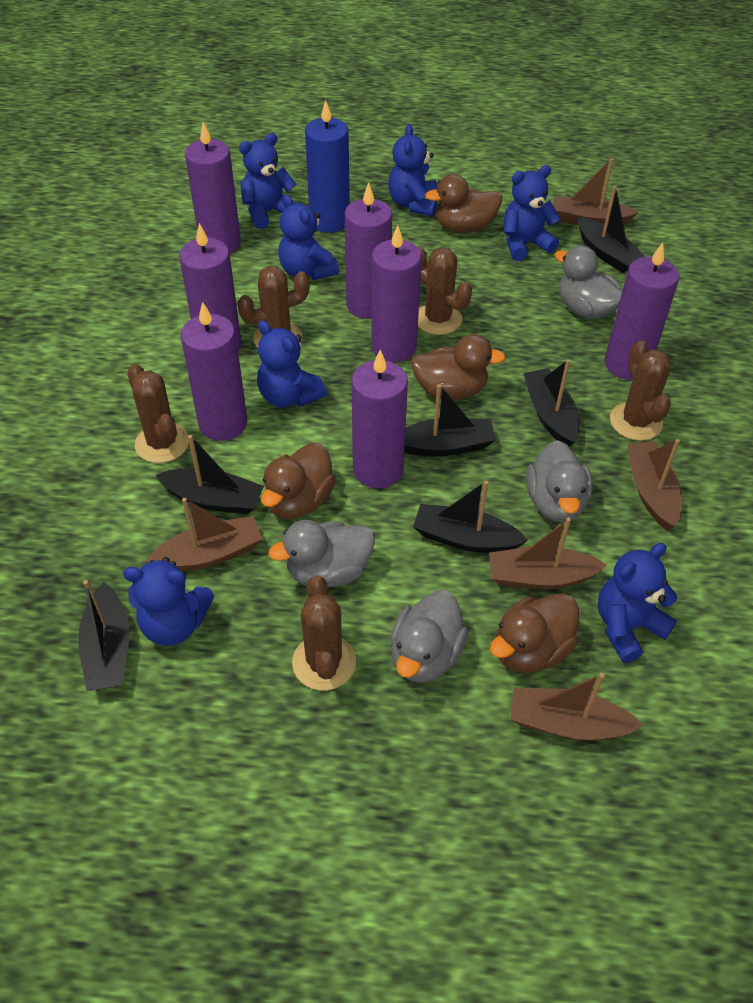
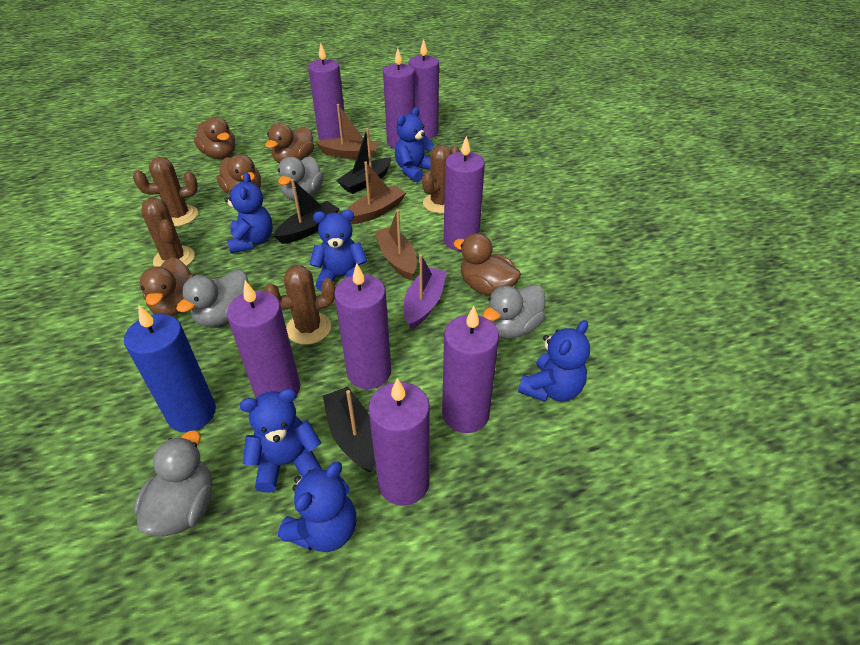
black boat: [78,580,129,691] [155,435,264,514] [404,384,496,457] [413,481,528,553] [523,359,579,446] [578,186,645,273] = 6 -> [274,179,339,244] [323,387,375,472] [336,128,391,194] = 3
blue teddy bear: [123,557,214,646] [239,133,296,229] [257,320,327,407] [278,194,339,280] [388,124,437,217] [504,165,560,261] [598,543,678,663] = 7 -> [224,172,273,253] [239,389,322,493] [278,462,356,552] [310,210,368,292] [395,107,435,182] [518,320,590,402] = 6
brown boat: [146,498,262,571] [489,517,607,589] [510,673,643,740] [553,158,638,225] [627,439,682,530] = 5 -> [316,104,379,159] [347,162,406,224] [375,209,417,280] = 3
brown cactus: [127,364,189,463] [237,266,310,348] [292,575,356,690] [418,247,472,335] [610,340,671,441] = 5 -> [133,157,198,227] [141,198,194,267] [264,265,336,345] [422,145,460,213] = 4
brown duck: [261,443,336,519] [411,334,506,400] [425,174,502,233] [490,593,579,673] = 4 -> [140,257,196,316] [194,117,235,159] [216,154,261,195] [265,123,314,163] [453,233,521,296] = 5
purple boat: none = 0 -> [404,254,447,329] = 1
purple candle: [179,223,242,352] [181,302,247,441] [185,122,241,254] [345,182,392,319] [351,350,408,489] [371,225,422,362] [604,243,679,380] = 7 -> [227,281,300,398] [308,43,344,141] [334,263,391,389] [368,378,430,506] [383,48,415,148] [408,39,439,139] [442,306,499,433] [444,136,485,251] = 8

